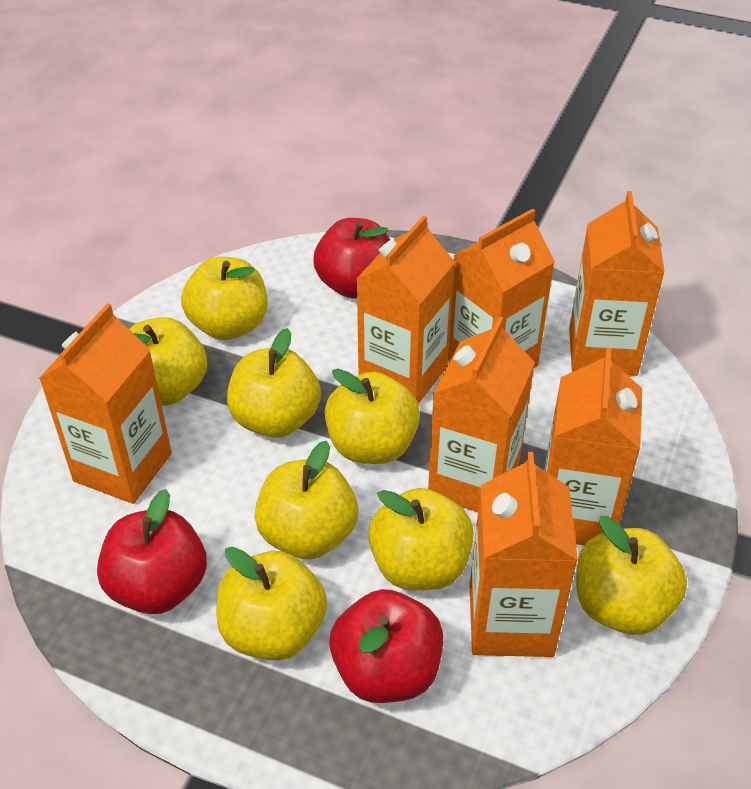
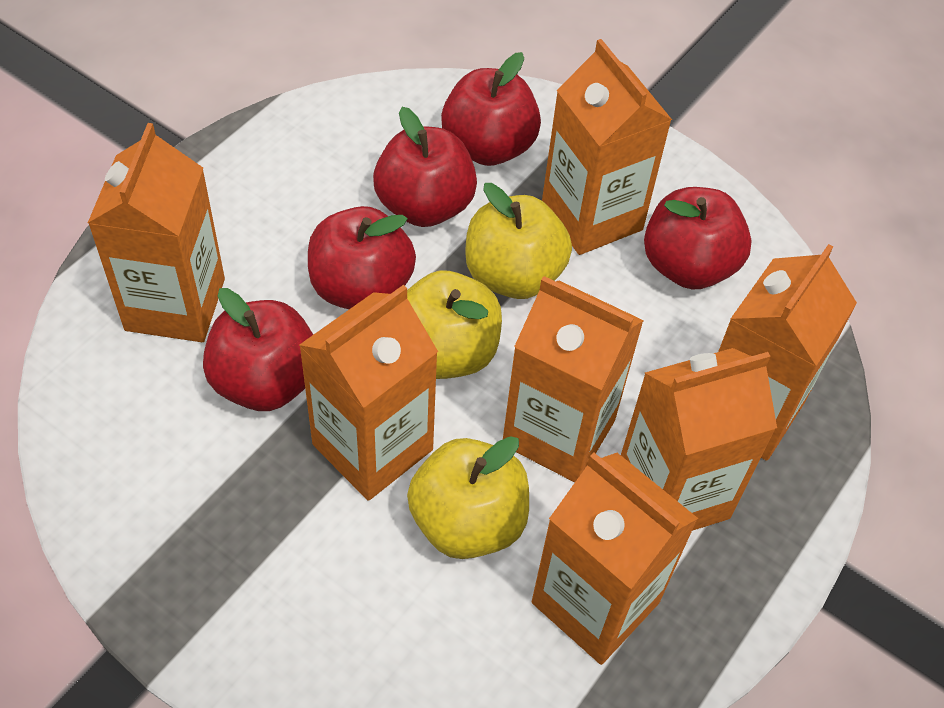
red apple: [97,489,207,614] [313,218,390,298] [329,589,443,703] = 3 -> [203,288,313,411] [308,206,416,309] [373,107,477,227] [441,52,541,166] [644,187,752,290] = 5
yellow apple: [129,317,207,406] [181,257,267,340] [217,547,327,661] [227,328,321,438] [255,441,358,559] [324,369,420,464] [368,488,474,590] [576,516,687,635] = 8 -> [407,271,502,379] [407,436,529,559] [465,183,572,299] = 3

